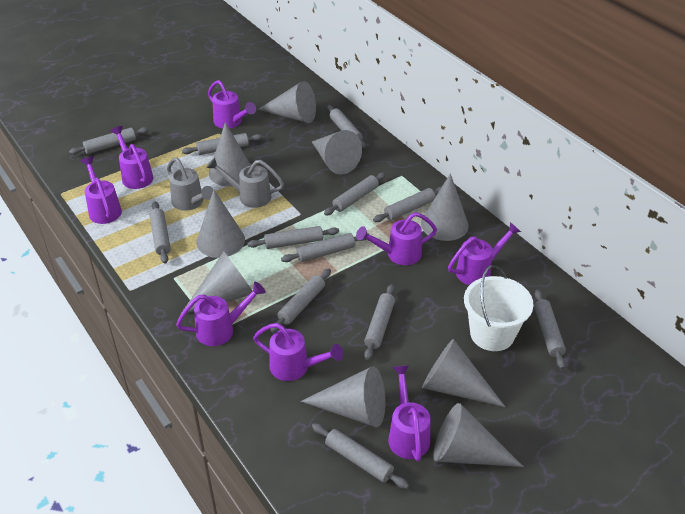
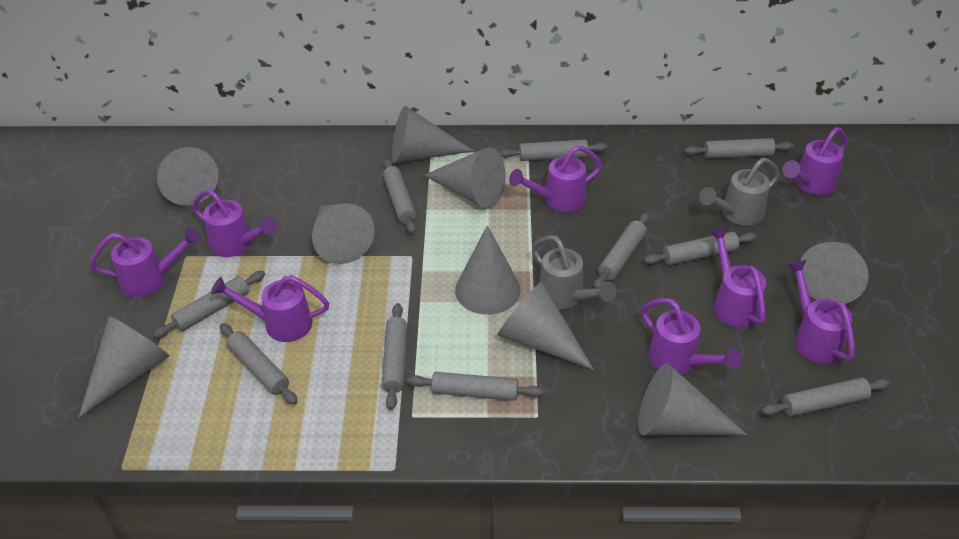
grey rolling pin: [69,127,149,155] [150,201,171,264] [182,133,263,155] [247,226,339,249] [270,269,331,332] [281,233,368,262] [312,423,409,489] [324,172,386,215] [327,105,366,148] [364,284,395,360] [373,186,442,222] [534,289,566,369] = 12 -> [153,271,265,338] [220,323,298,405] [382,303,407,410] [383,158,416,234] [407,372,544,401] [499,139,608,161] [594,213,650,289] [644,232,757,265] [685,138,794,159] [761,377,891,417] = 10
white bucket: [464,265,533,351] = 1 -> none = 0

